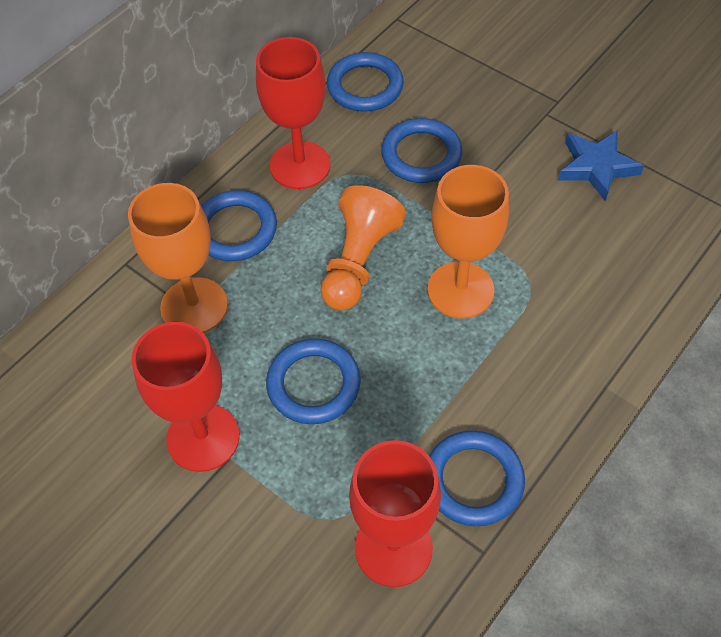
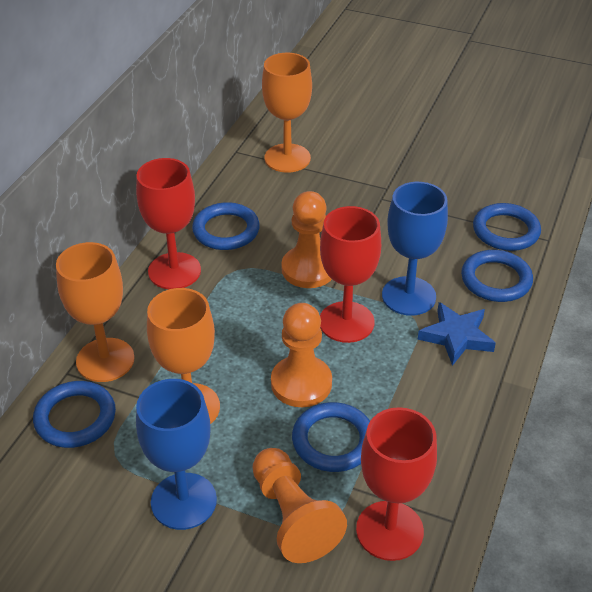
blue goblet: none = 0 -> [136,379,217,530] [382,182,448,316] = 2
orange goblet: [128,183,228,333] [427,165,509,318] = 2 -> [56,242,135,382] [147,288,220,424] [262,53,312,173] = 3
orange pawn: [321,185,406,311] = 1 -> [252,448,347,563] [271,303,332,407] [282,191,332,288] = 3

